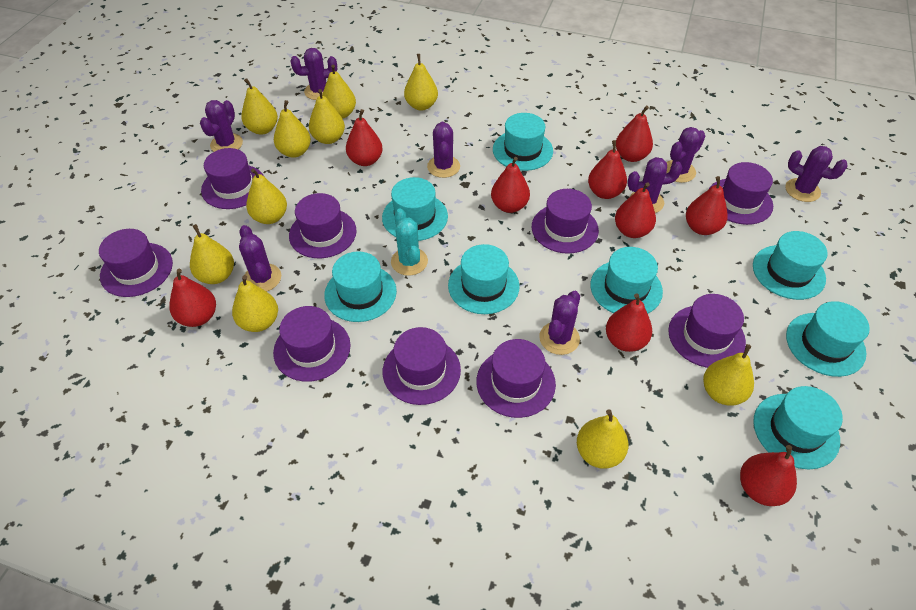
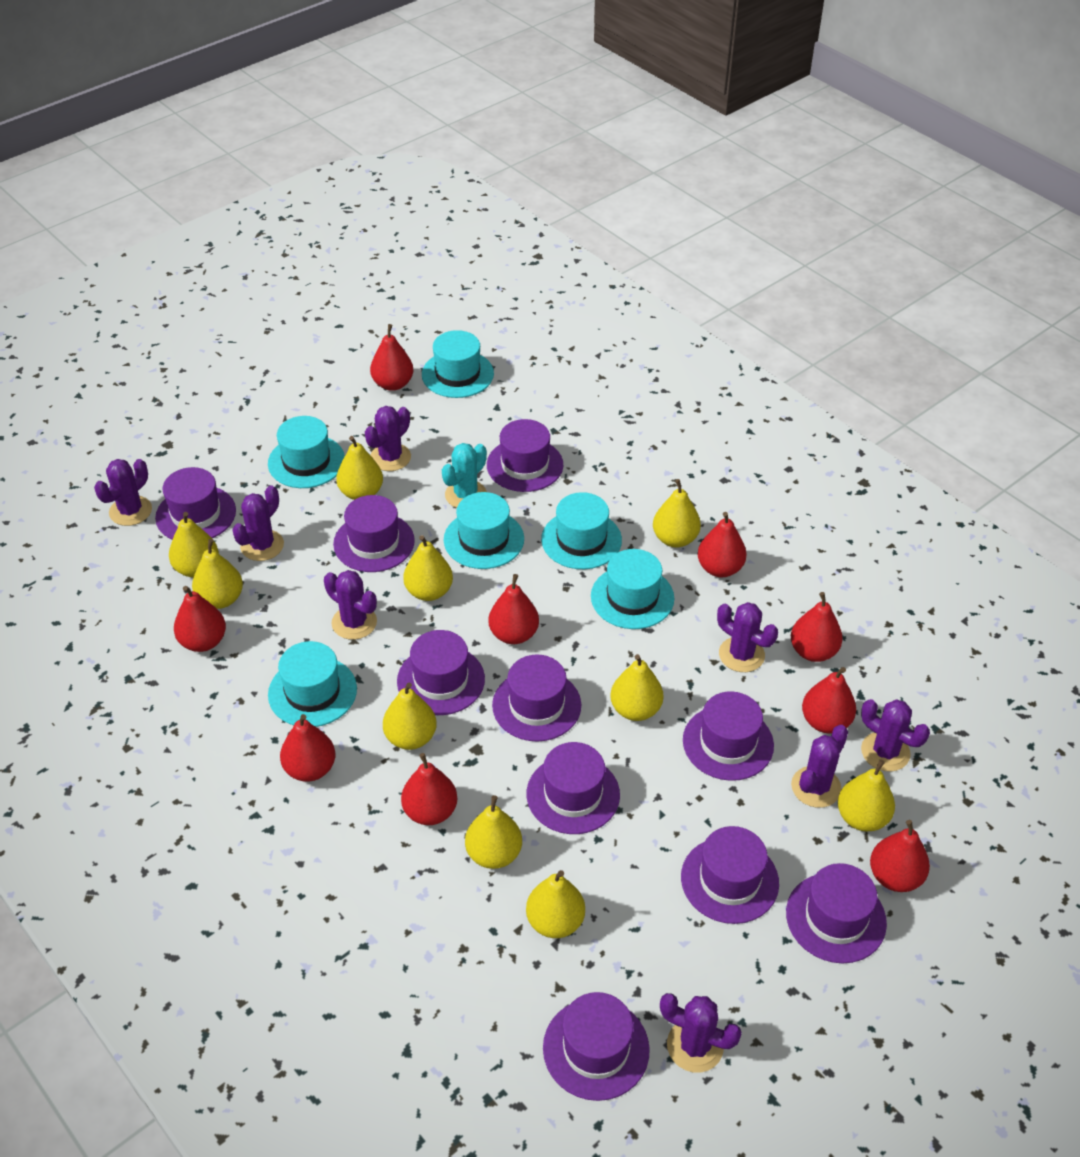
purple hat: [99,229,173,297] [201,148,264,209] [273,306,350,382] [289,193,357,258] [383,327,461,405] [476,339,556,418] [532,189,599,254] [668,294,746,368] [708,162,773,225] = 9 -> [155,467,236,540] [333,495,415,572] [397,630,485,715] [487,419,563,492] [492,655,581,741] [527,742,620,834] [543,992,650,1101] [681,826,779,924] [683,691,774,781] [786,863,887,963] = 10
turquoise hat: [324,251,397,322] [382,177,448,241] [448,244,519,314] [493,113,553,171] [590,247,663,314] [753,231,828,300] [753,386,843,469] [786,301,870,377] = 8 -> [268,416,345,488] [268,641,357,727] [422,330,494,398] [444,492,524,569] [541,492,622,569] [591,549,674,629] = 6

